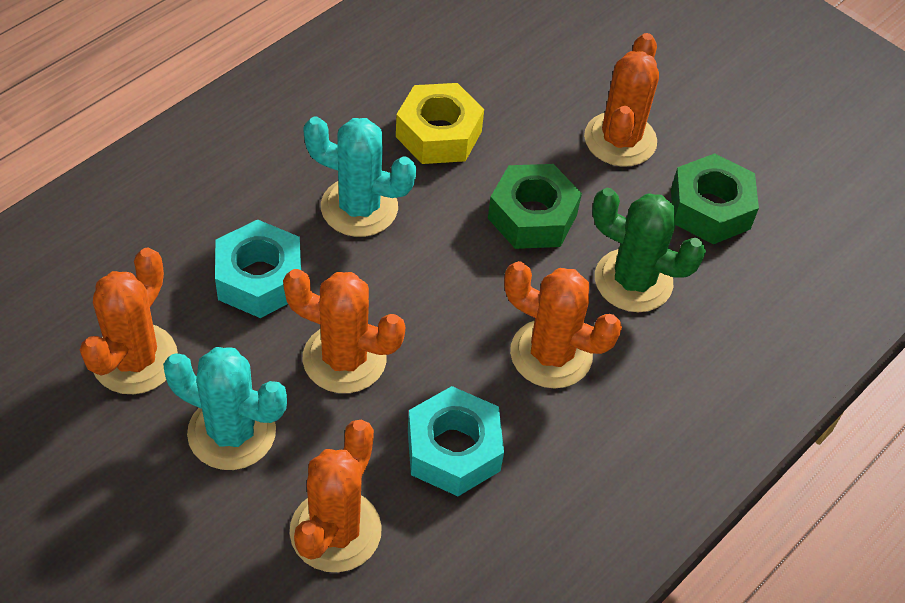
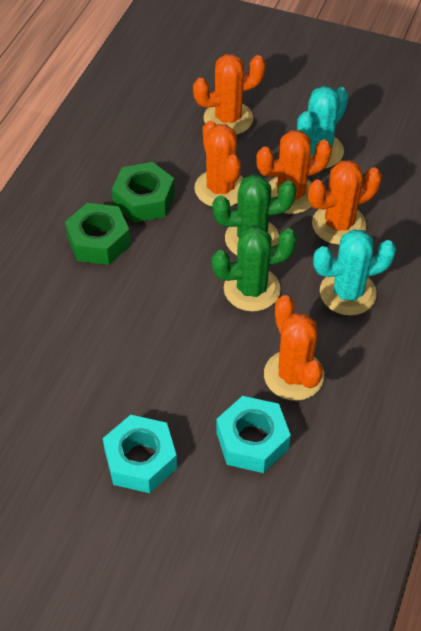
green cactus: [592,188,706,312] = 1 -> [212,225,297,312] [213,174,296,255] = 2
yellow nut: [396,83,484,164] = 1 -> none = 0

